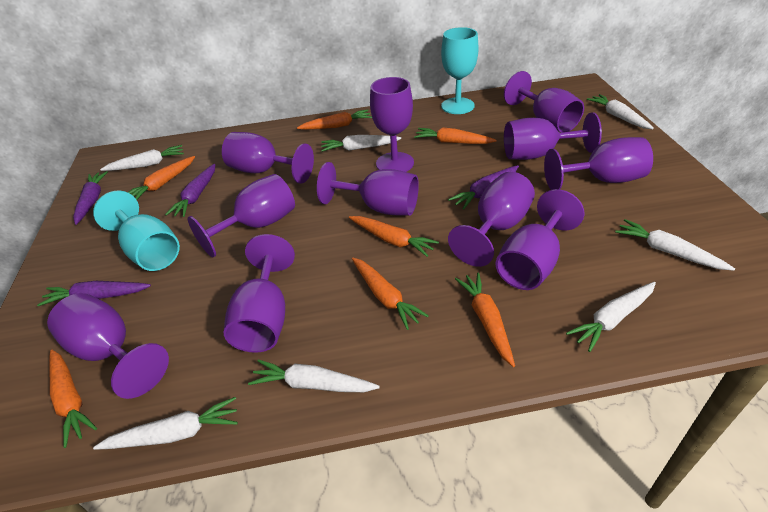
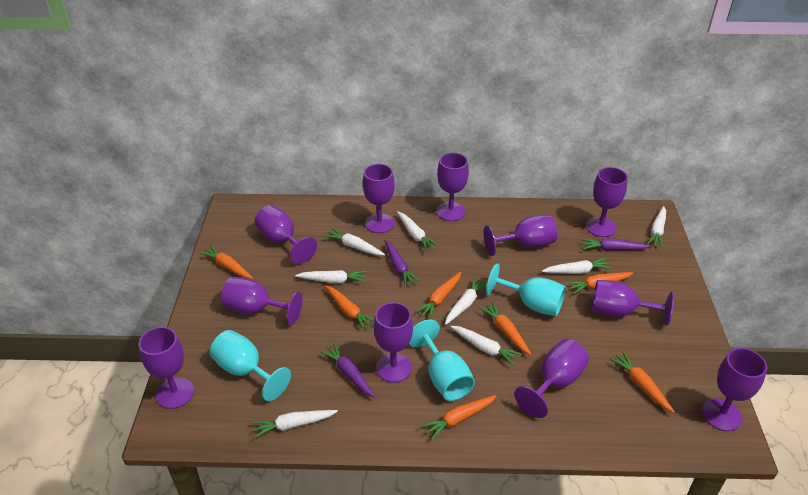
purple carrot: [37,281,151,306] [73,171,108,225] [165,164,215,217] [448,165,519,210] = 4 -> [320,343,375,397] [385,240,420,287] [581,238,651,251] = 3
turquoise goblet: [93,190,180,271] [441,27,479,114] = 2 -> [210,330,291,401] [409,320,475,401] [486,263,566,316] = 3
white carrot: [93,397,238,450] [100,145,184,171] [248,360,380,392] [321,135,401,152] [566,282,656,352] [587,94,654,129] [615,219,735,271] = 7 -> [251,410,338,438] [295,270,366,283] [324,228,385,255] [397,211,439,251] [445,277,487,325] [450,326,522,366] [542,258,612,274] [647,206,666,248] = 8

